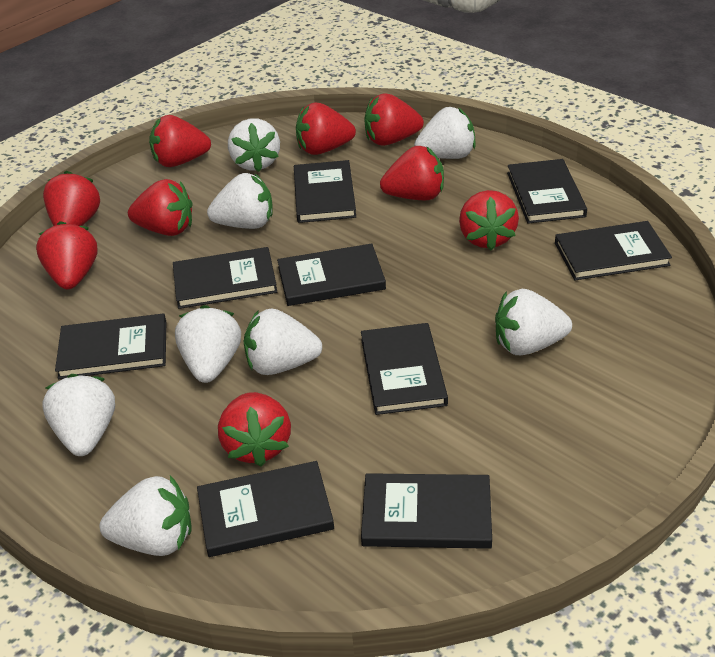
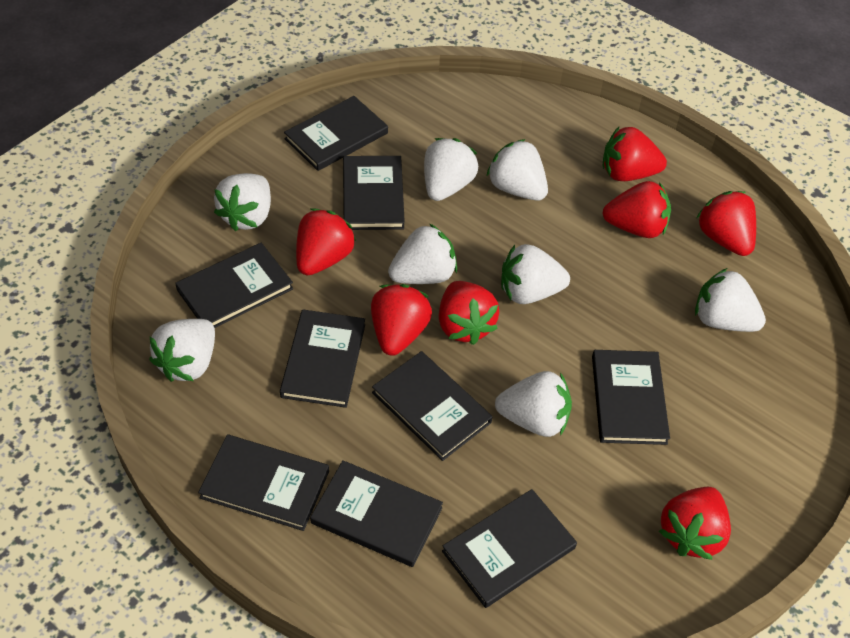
red strawberry: [36,221,98,289] [43,171,100,226] [128,179,193,236] [149,115,211,167] [218,392,291,467] [296,102,356,155] [364,93,424,146] [380,146,444,200] [459,190,519,250] = 9 -> [296,209,356,275] [371,284,432,356] [439,281,499,345] [602,181,671,238] [603,127,667,181] [659,487,731,560] [697,191,756,256] = 7

